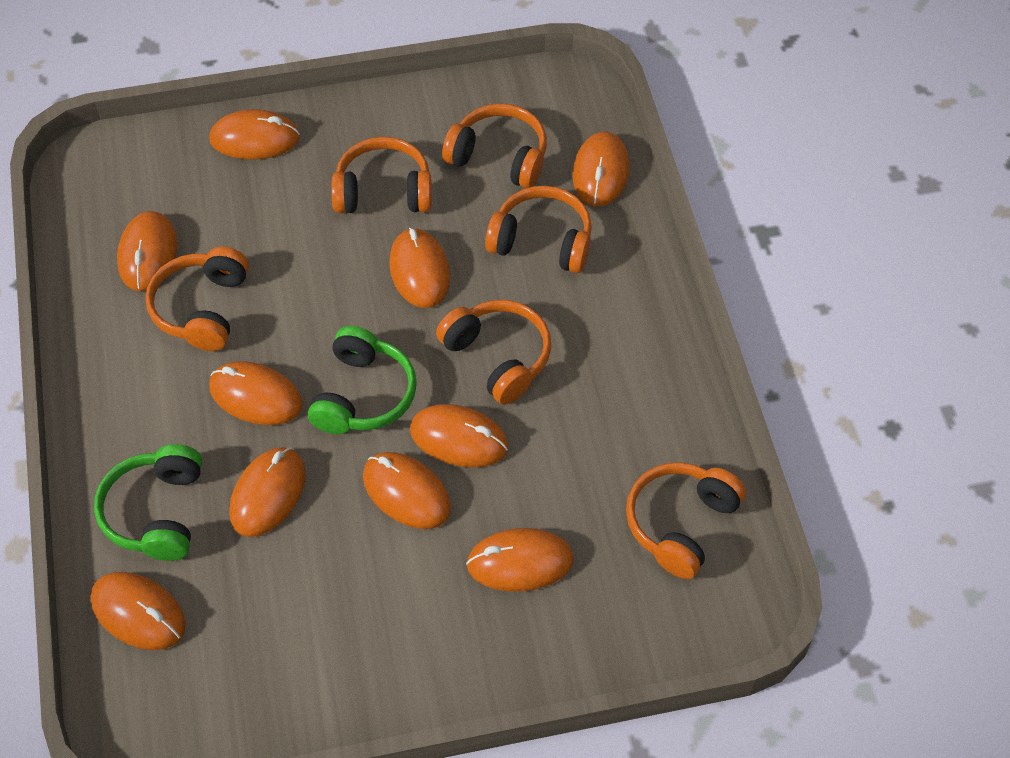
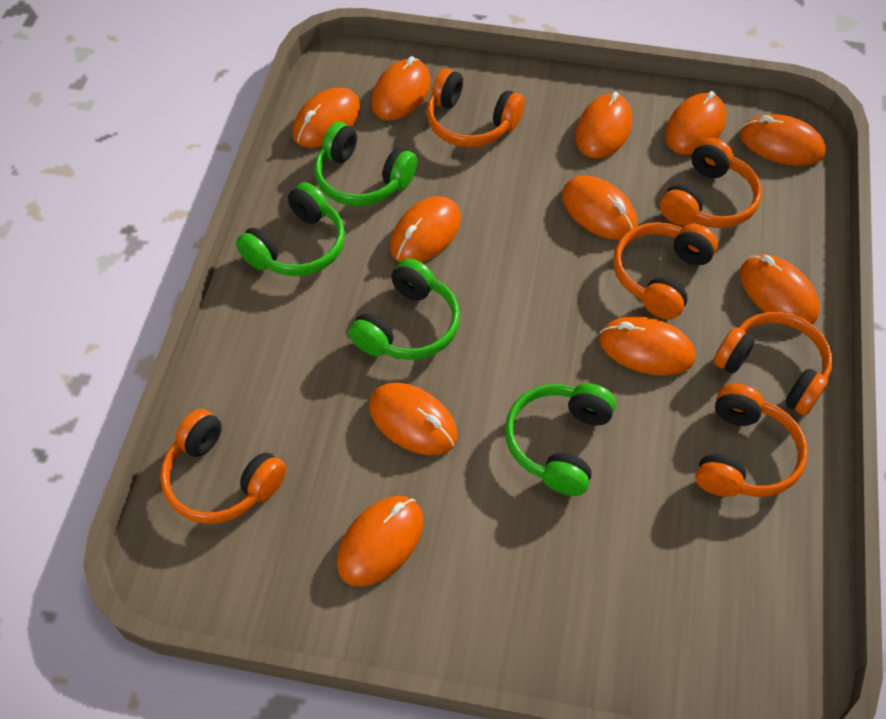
green headphones: [94,444,202,561] [308,326,417,434] = 2 -> [236,182,345,276] [314,122,418,206] [348,258,460,360] [505,383,616,496] = 4
orange mouse: [91,572,186,650] [117,211,178,291] [209,109,300,159] [209,361,303,425] [229,447,306,537] [363,452,451,529] [389,228,450,308] [410,404,508,467] [466,528,574,591] [572,132,629,206] = 10 -> [292,87,361,148] [337,496,423,587] [369,383,458,455] [371,56,431,121] [390,196,461,262] [562,175,638,240] [575,92,632,159] [599,316,695,375] [665,91,726,155] [740,114,826,166] [740,254,820,324] = 11

